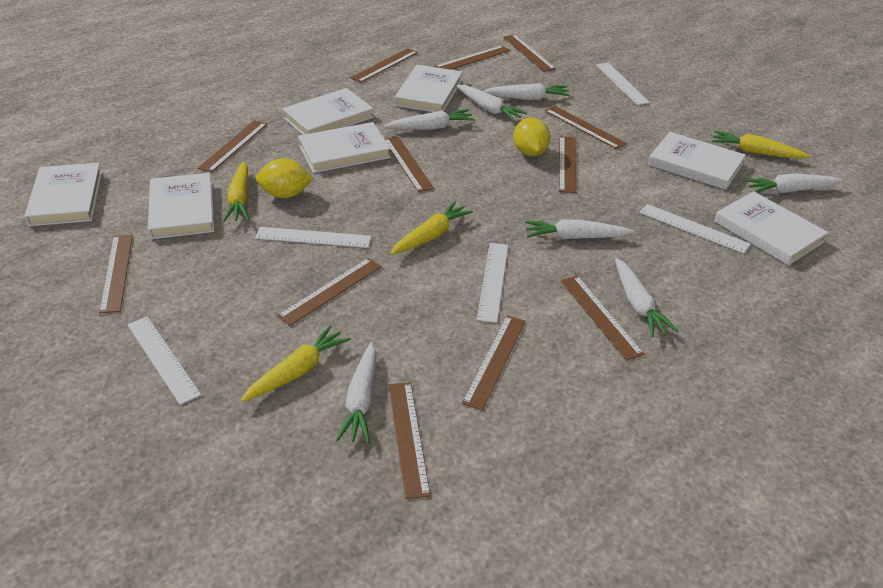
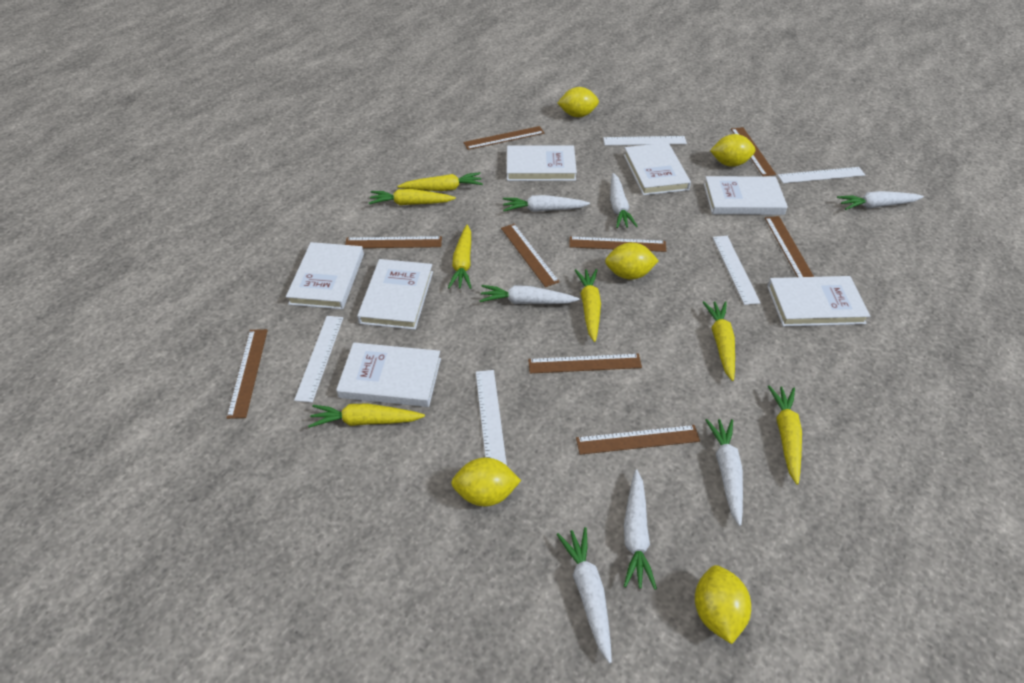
brown ruler: [99,235,133,314] [198,120,267,172] [277,258,382,326] [350,48,418,83] [385,136,434,192] [389,382,431,499] [435,45,510,70] [462,315,526,410] [503,34,556,72] [545,106,627,149] [559,136,576,193] [561,276,644,361] = 12 -> [226,329,268,419] [345,236,442,248] [463,126,545,150] [501,224,560,287] [528,354,642,373] [569,236,667,252] [576,425,700,455] [731,127,776,176] [765,216,814,277] = 9
yellow carrot: [223,161,249,222] [241,325,351,402] [390,201,473,255] [712,131,810,159] = 4 -> [308,403,425,428] [369,189,456,205] [398,172,483,191] [448,225,471,289] [575,269,601,342] [703,301,735,381] [768,386,802,485] = 7
yellow lemon: [256,158,313,198] [513,117,550,156] = 2 -> [451,458,521,506] [558,87,599,117] [605,242,659,280] [695,565,751,644] [710,134,756,167] = 5

